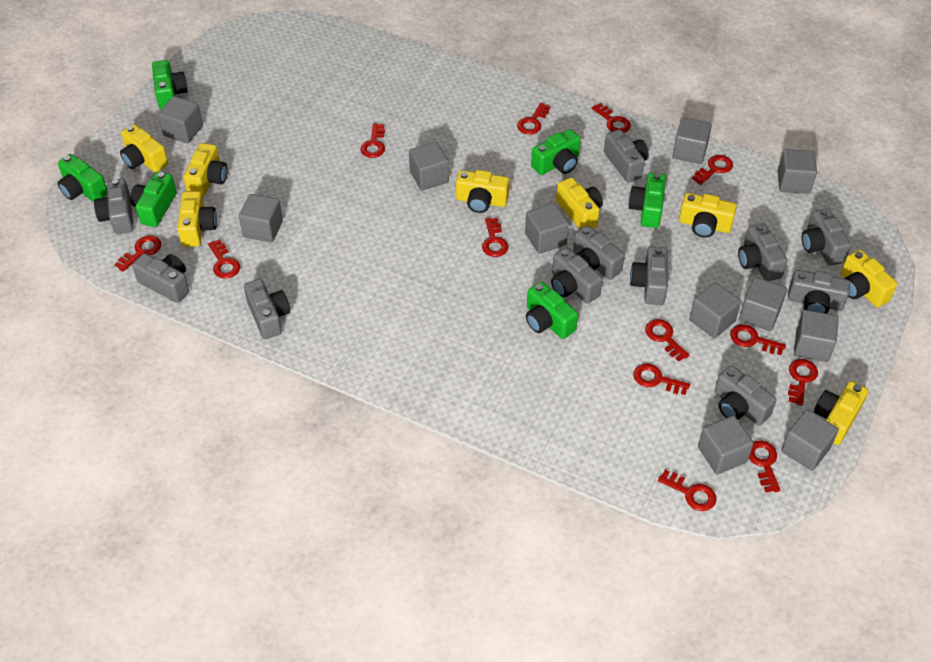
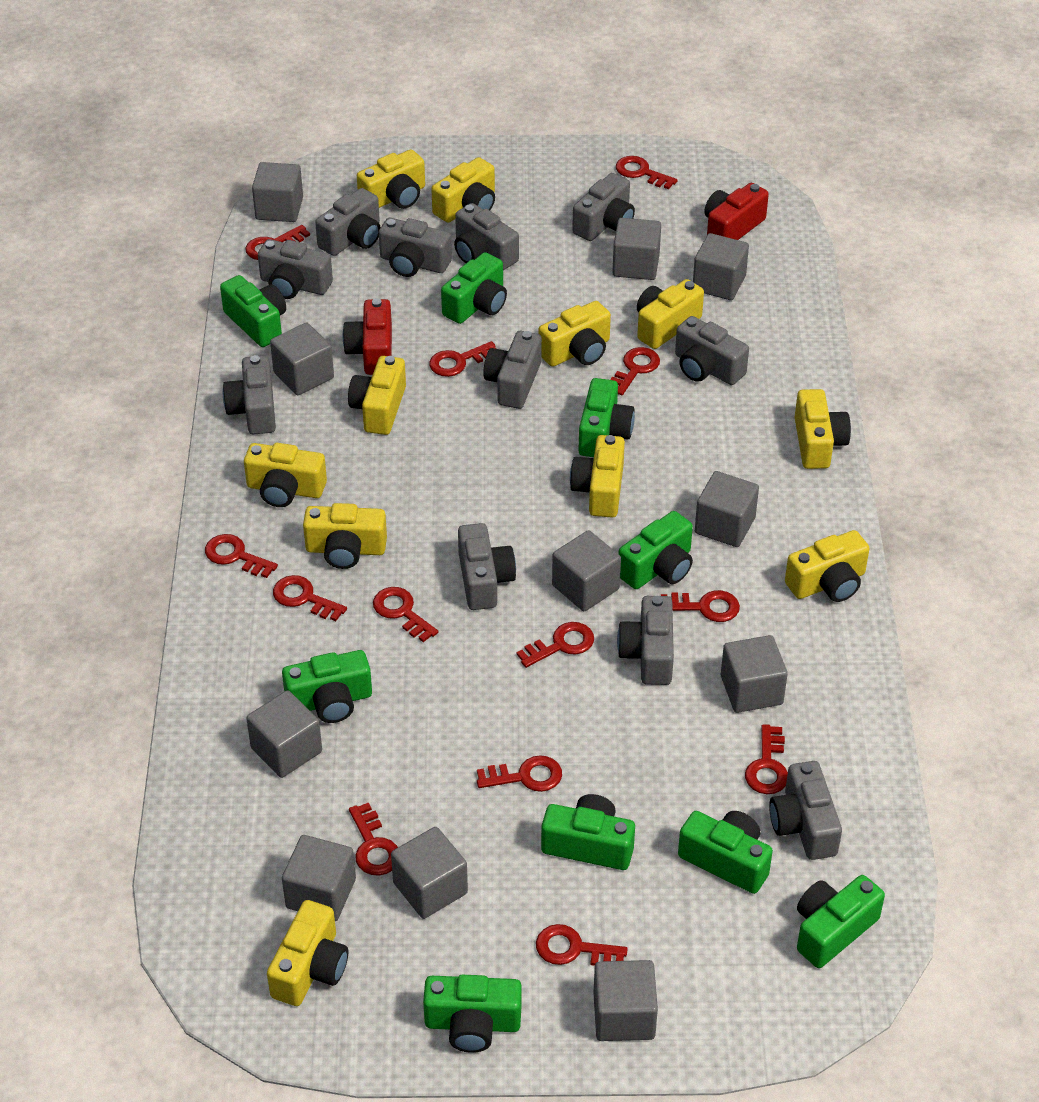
green camera: [58,154,107,202] [130,172,177,227] [152,60,188,110] [526,281,578,339] [531,129,581,175] [628,173,666,228] = 6 -> [220,275,286,347] [282,650,372,723] [423,975,522,1053] [441,252,507,324] [541,794,635,870] [578,378,635,457] [619,511,693,589] [678,811,773,894] [797,875,885,968] = 9
red camera: none = 0 -> [343,298,392,375] [704,183,769,240] = 2
yellow camera: [120,124,168,173] [177,191,217,247] [183,143,228,197] [456,170,509,213] [556,177,603,229] [679,193,737,238] [814,381,869,445] [841,250,898,307] = 8 -> [244,443,327,507] [267,900,348,1006] [303,503,387,569] [348,356,406,435] [357,150,425,209] [431,157,495,223] [538,301,611,367] [570,435,625,518] [637,279,704,349] [785,530,870,602] [795,389,851,469] = 11

